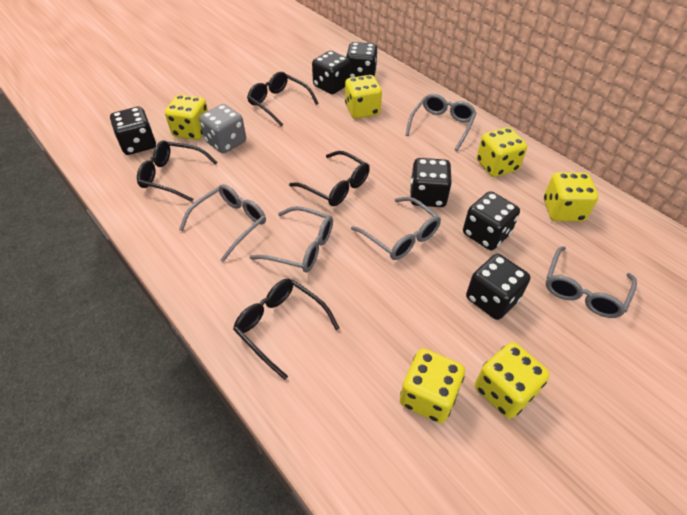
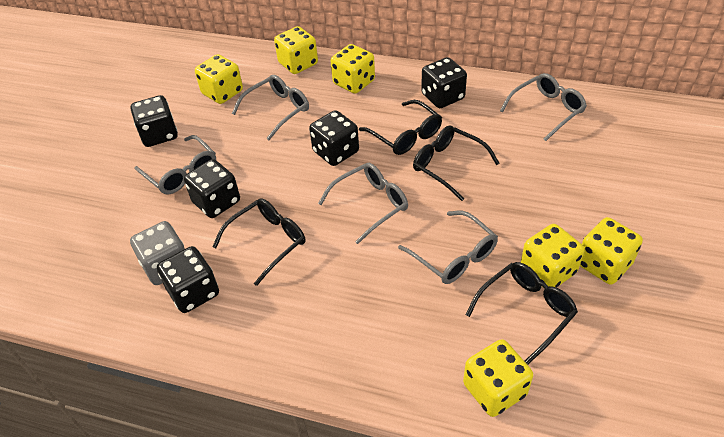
black dice: [110,107,156,155] [312,51,350,94] [346,42,377,78] [410,158,452,207] [463,191,520,250] [466,254,530,320] = 6 -> [131,95,178,147] [157,246,219,313] [184,159,240,218] [309,110,359,166] [421,57,467,108] = 5

